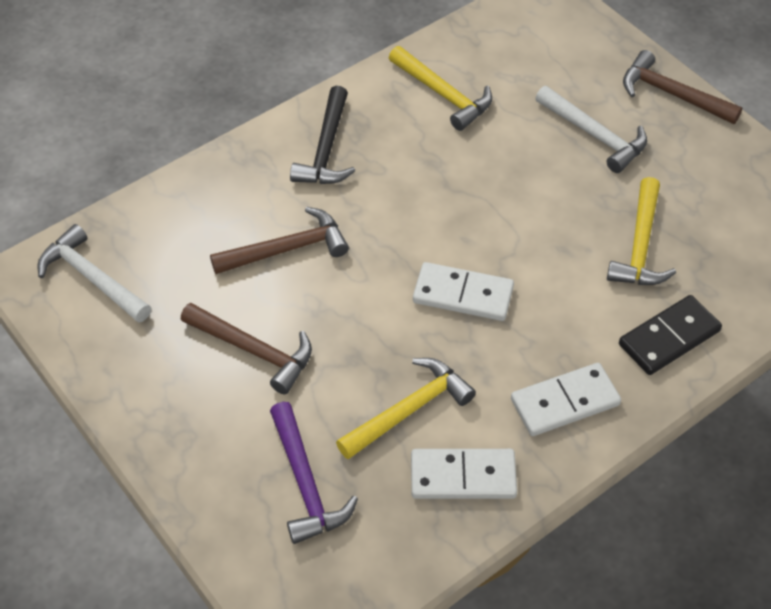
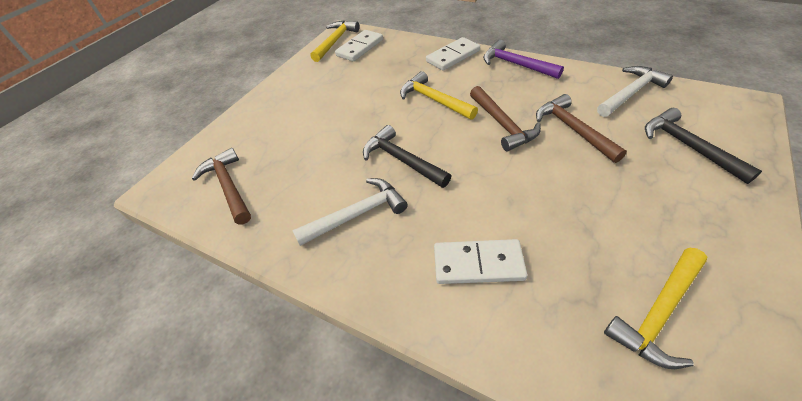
black domino: [619,295,722,375] = 1 -> none = 0
black hammer: [290,86,355,184] = 1 -> [363,125,451,188] [645,108,762,184] = 2

